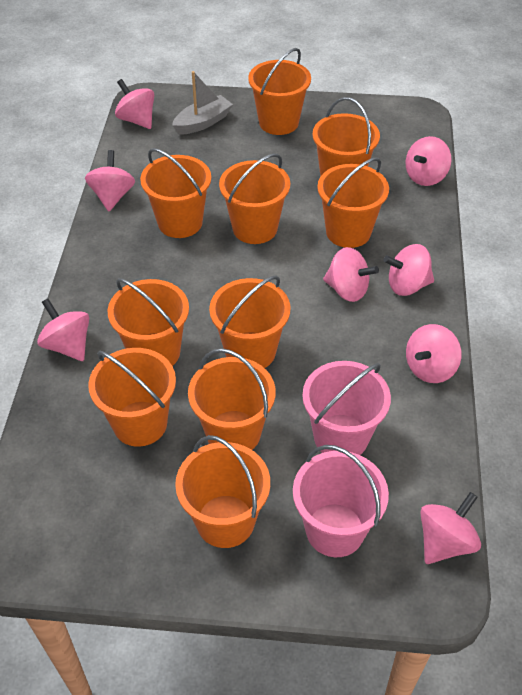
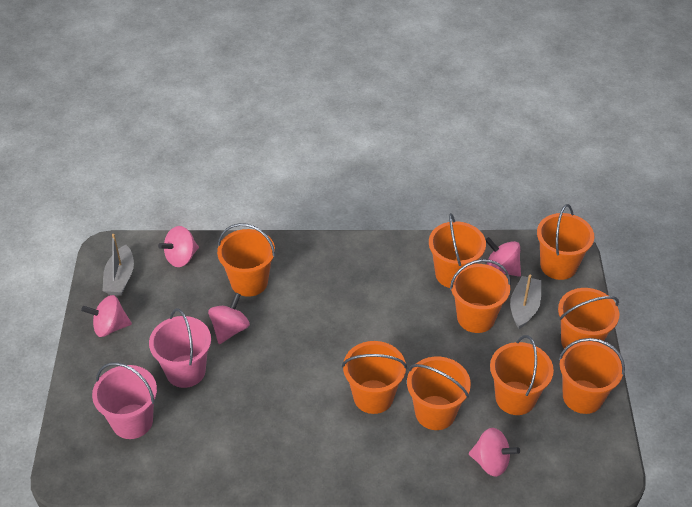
grey boat: [172,71,233,134] = 1 -> [102,234,134,296] [510,274,541,329] = 2
orange bucket: [88,348,176,447] [108,278,189,366] [140,148,211,238] [175,435,270,548] [188,348,276,450] [209,275,290,368] [219,153,290,244] [248,48,311,135] [312,97,380,176] [317,157,389,248] = 10 -> [217,223,275,297] [342,341,407,414] [407,357,471,430] [429,213,486,288] [450,259,511,333] [490,335,554,415] [537,204,594,280] [558,288,619,349] [559,338,625,414] = 9
pink spinning top: [37,298,89,361] [85,150,135,211] [115,79,154,129] [323,247,379,302] [384,244,434,296] [405,136,451,186] [406,324,462,383] [420,492,481,564] = 8 -> [81,295,132,337] [158,226,199,267] [208,293,250,344] [469,428,520,477] [485,237,521,277] = 5

